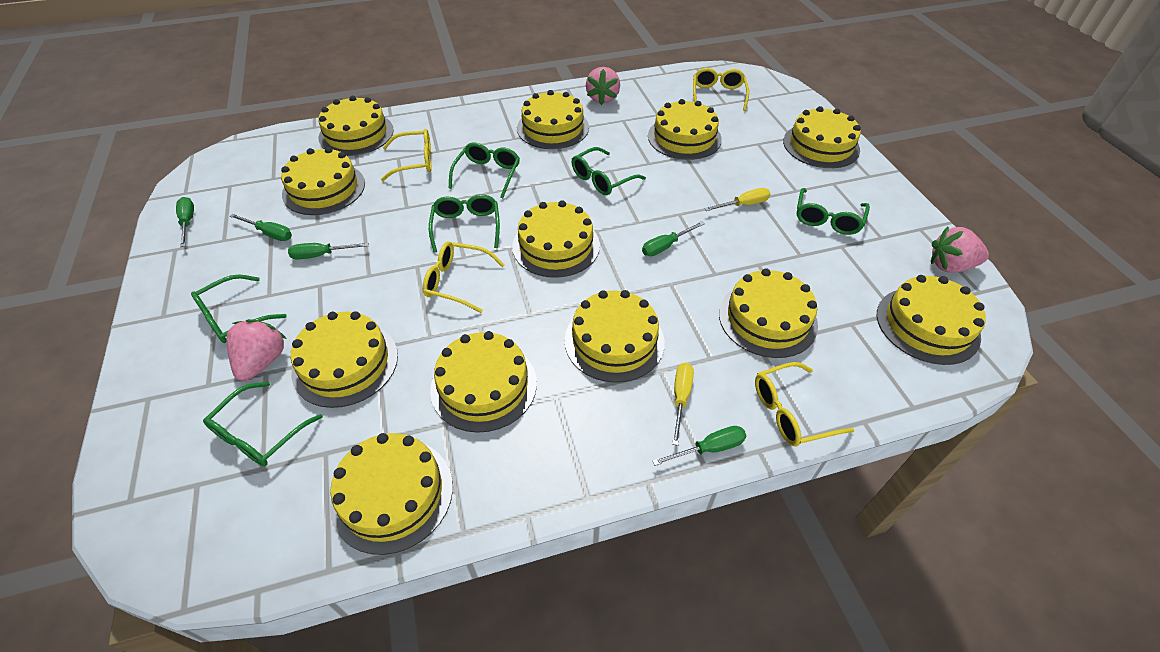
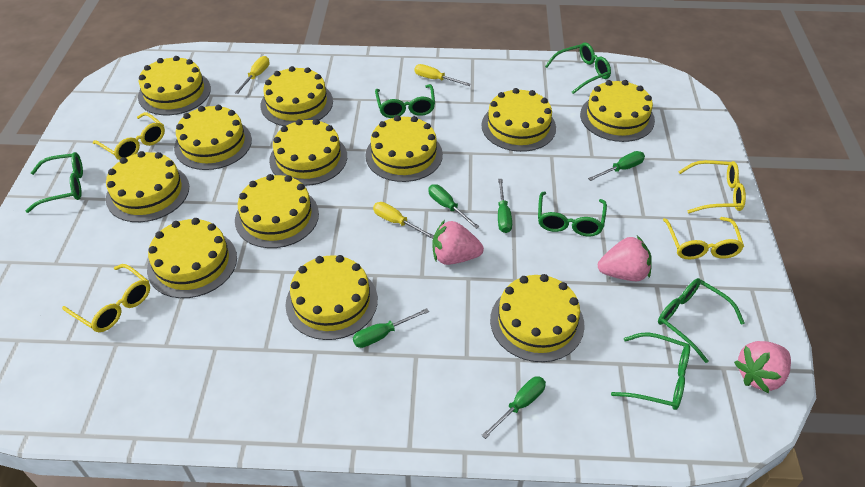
yellow screwdriver: [672,363,694,446] [704,188,770,211] = 2 -> [235,56,270,94] [373,202,434,239] [415,64,471,86] = 3

